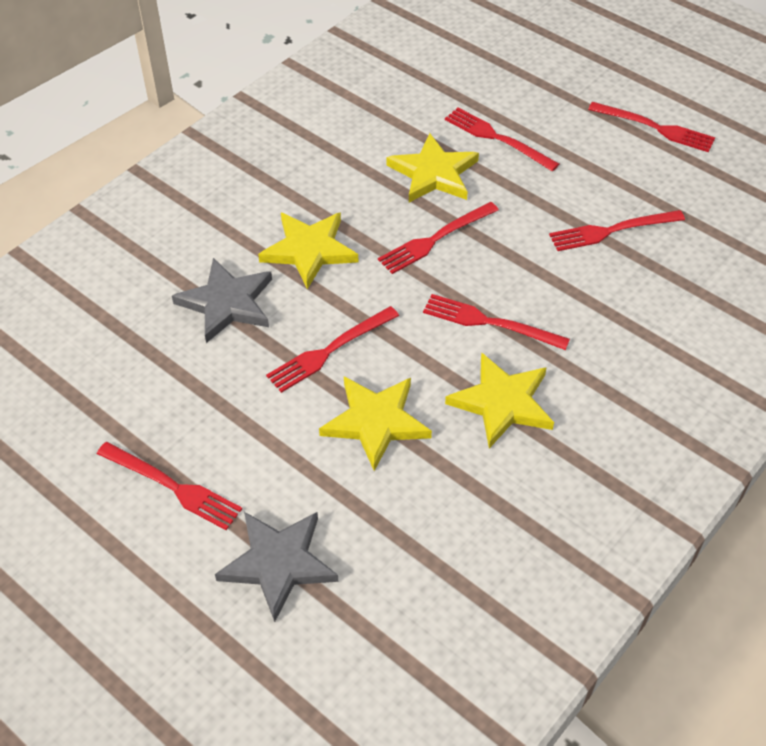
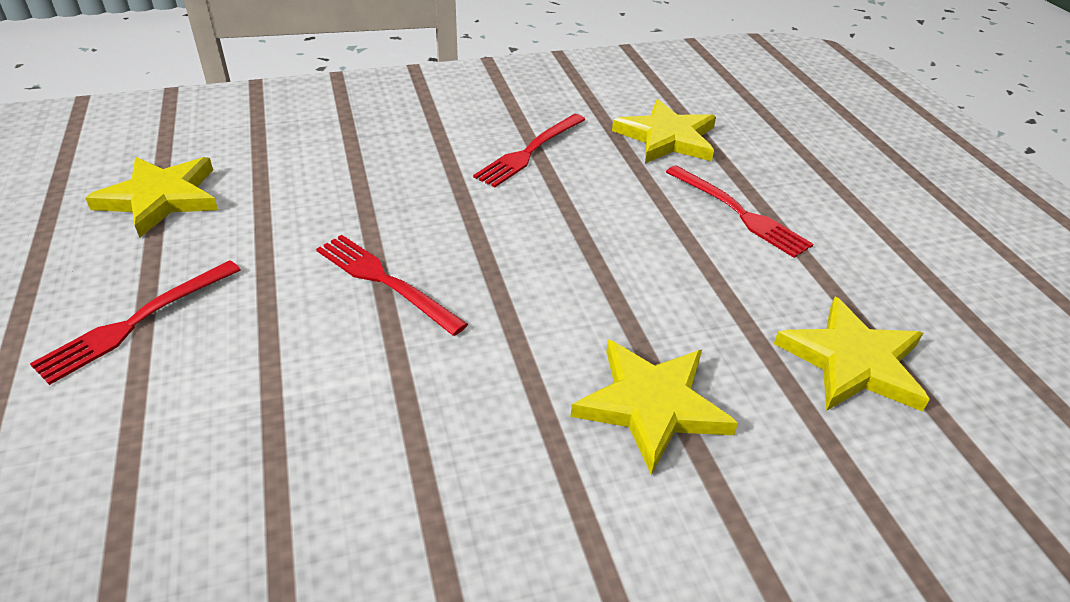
grey star: [172,258,272,343] [215,512,338,622] = 2 -> none = 0
red fork: [97,442,242,530] [266,306,399,393] [378,202,499,274] [423,294,570,350] [445,108,559,171] [549,210,685,251] [588,102,715,152] = 7 -> [30,260,241,385] [316,235,468,336] [473,114,586,188] [666,165,813,258] = 4

